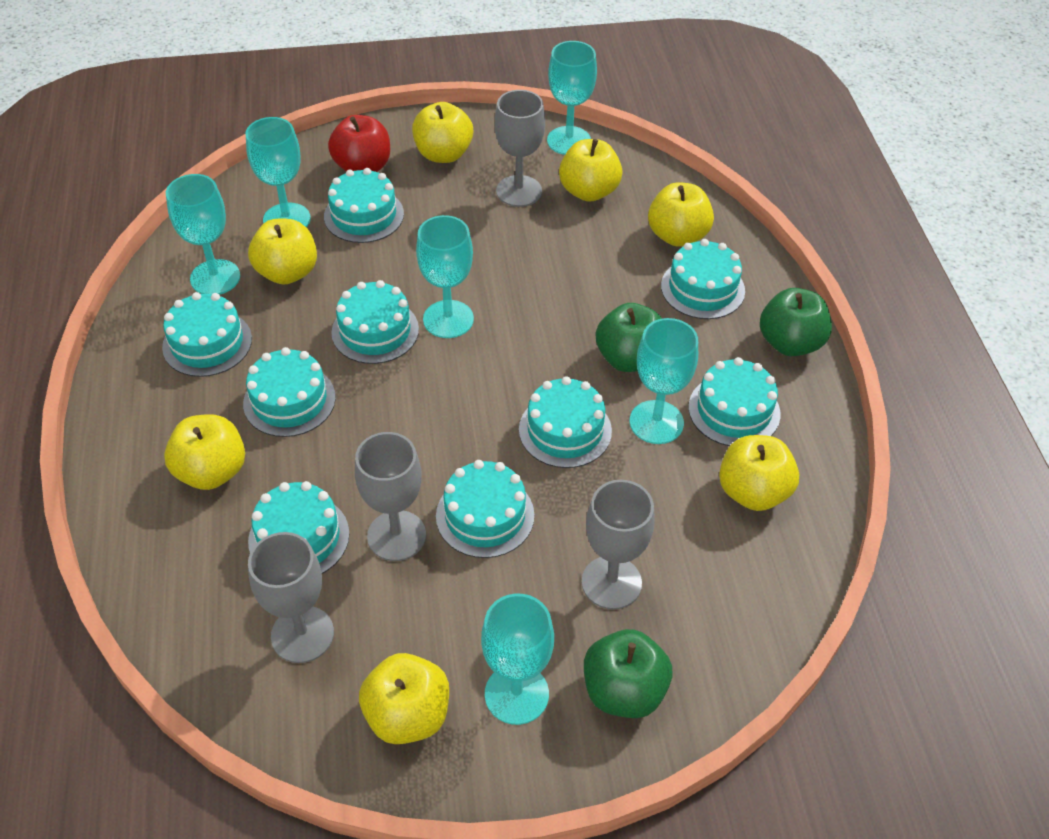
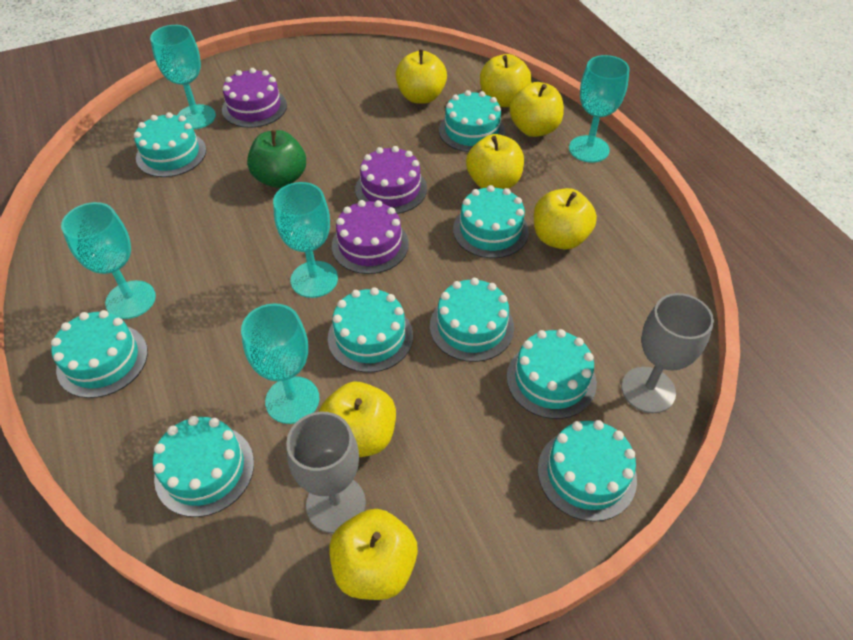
green apple: [584,629,672,718] [596,303,662,372] [760,288,832,357] = 3 -> [247,130,306,188] = 1
grey goblet: [248,532,334,663] [355,432,426,561] [495,90,545,207] [582,480,655,609] = 4 -> [286,412,366,533] [621,293,714,413] = 2
purple cake: none = 0 -> [222,68,287,128] [332,200,409,274] [355,146,427,214] = 3
red apple: [328,115,390,172] = 1 -> none = 0
turquoise goblet: [166,174,240,295] [245,117,311,227] [416,215,474,338] [481,594,554,725] [547,41,597,155] [630,318,698,444] = 6 -> [61,202,156,319] [150,25,216,129] [241,303,319,424] [273,182,338,298] [569,55,629,163] = 5

